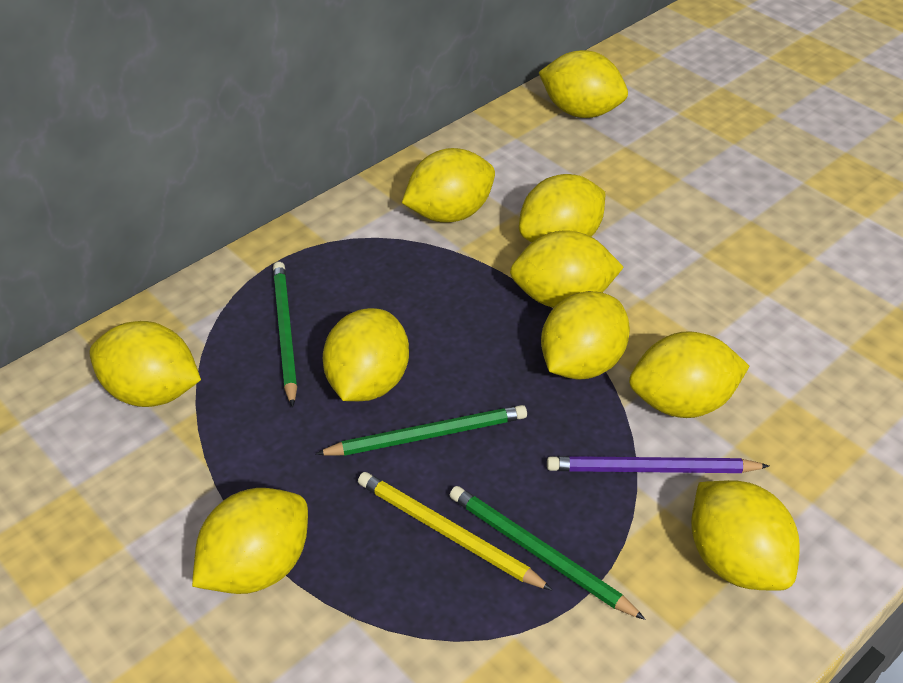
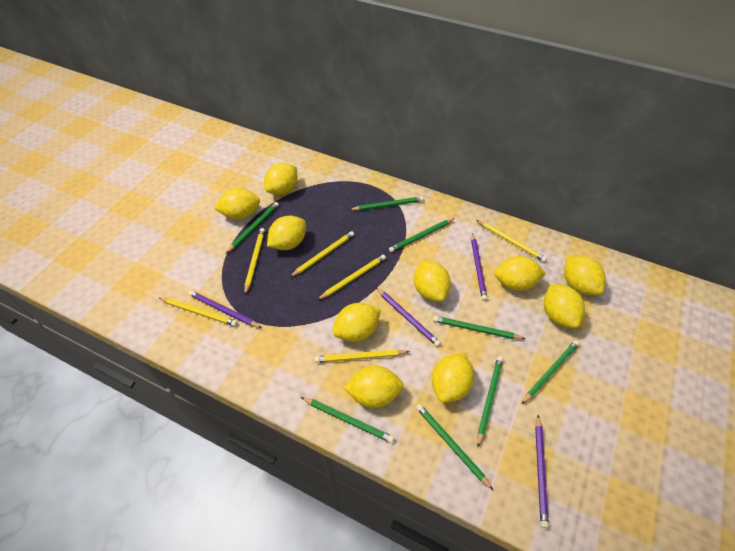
green pencil: [273,262,297,407] [316,405,527,456] [450,486,646,620] = 3 -> [226,202,279,253] [301,397,394,443] [349,196,424,211] [389,218,455,252] [416,404,493,490] [433,316,525,339] [477,356,503,448] [522,340,579,404] = 8
purple pencil: [547,456,769,473] = 1 -> [188,290,262,328] [376,288,441,347] [471,233,487,301] [535,415,549,528] = 4
yellow pencil: [358,472,553,591] = 1 -> [159,298,238,326] [245,228,265,294] [290,231,354,277] [314,349,409,363] [317,255,386,300] [477,220,547,262] = 6

